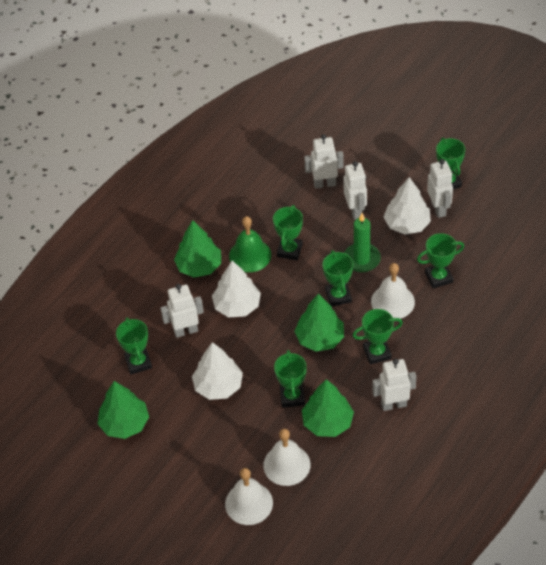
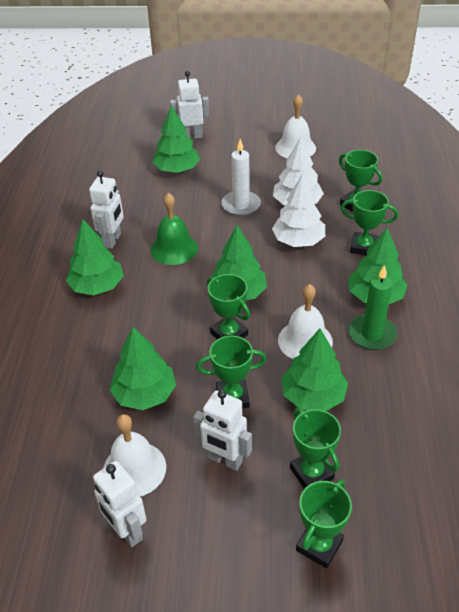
green tree: [97,381,149,439] [174,220,221,278] [294,293,344,352] [302,379,354,437] = 4 -> [66,219,123,295] [110,327,176,410] [153,105,200,173] [212,225,267,300] [281,328,348,411] [348,228,407,304] = 6
green trophy: [116,317,152,374] [273,205,303,260] [274,350,307,408] [322,250,353,307] [352,309,403,365] [417,233,464,289] [436,137,465,189] = 7 -> [196,336,267,408] [207,274,250,339] [290,408,341,489] [296,479,352,568] [339,150,382,212] [341,190,398,256] = 6
white candle: none = 0 -> [221,139,261,216] = 1
white robot: [161,284,204,338] [304,134,344,189] [344,161,367,220] [372,358,416,411] [427,159,453,218] = 5 -> [89,170,124,249] [93,461,146,547] [170,71,209,139] [193,390,252,471] = 4
white tree: [192,342,243,400] [212,261,261,318] [383,177,431,235] = 3 -> [272,174,325,247] [273,137,324,205] = 2

